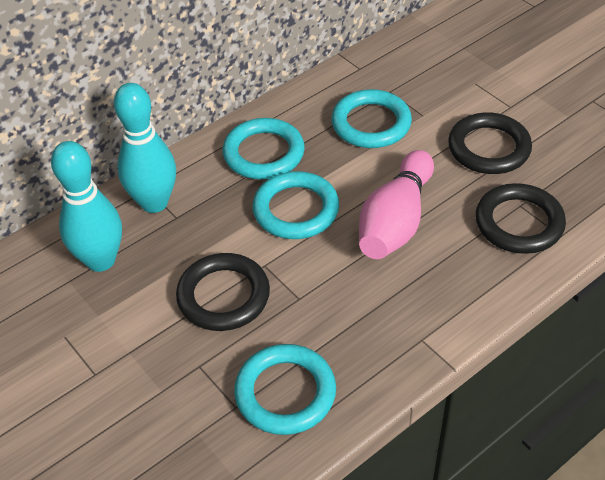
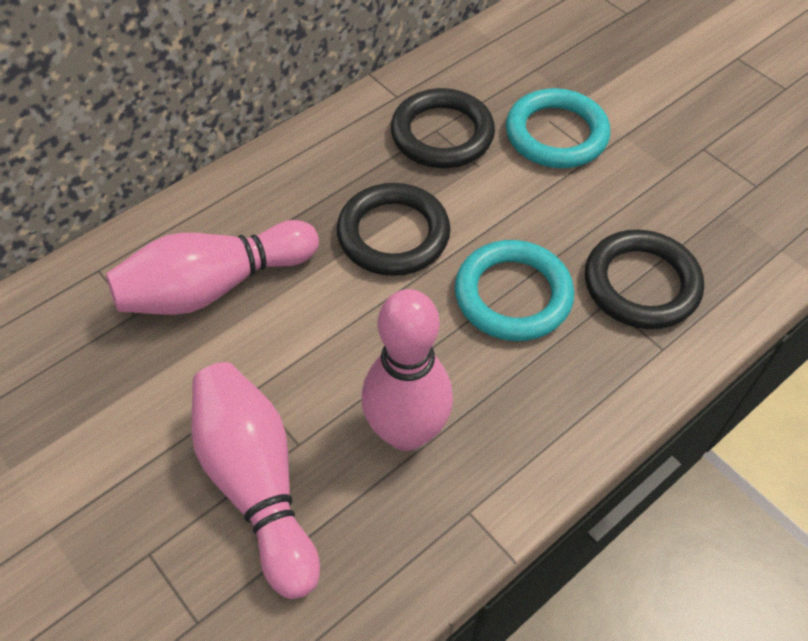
pink bowling pin: [359,150,434,259] = 1 -> [106,220,319,315] [191,362,320,599] [361,289,453,451] = 3
turquoise bowling pin: [51,141,122,272] [114,83,176,213] = 2 -> none = 0
turquoise ring: [223,118,305,179] [234,344,336,435] [252,171,339,239] [331,89,412,148] = 4 -> [455,240,574,341] [506,88,610,168] = 2

